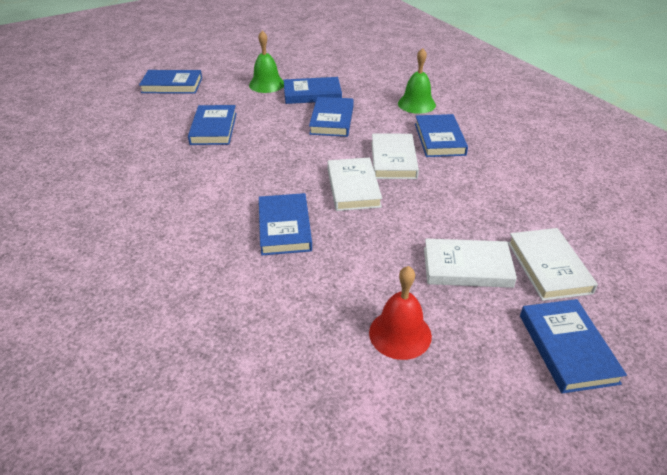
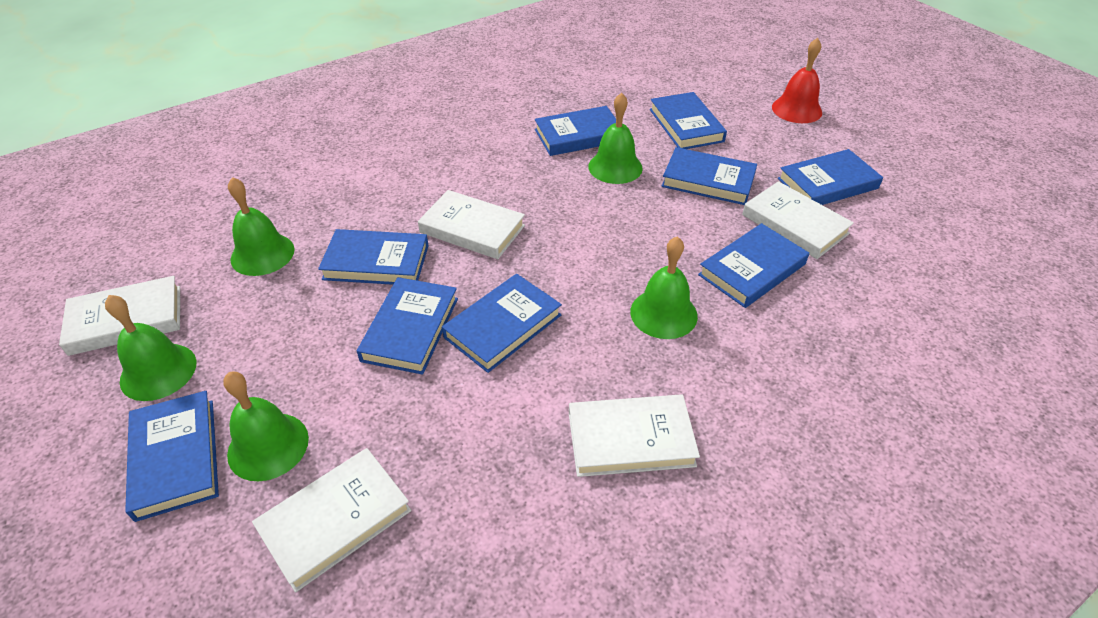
blue book: [139,70,202,94] [188,105,237,145] [259,193,312,255] [284,77,342,104] [309,97,354,137] [415,114,468,157] [520,299,627,393] = 7 -> [125,391,219,522] [318,229,429,285] [357,277,458,375] [442,274,562,373] [535,106,616,156] [650,92,727,149] [662,147,757,205] [698,223,809,308] [778,149,883,205] = 9
green bell: [249,30,284,93] [398,48,436,114] = 2 -> [105,295,196,401] [223,372,309,481] [228,177,295,276] [588,93,643,184] [630,236,698,339] = 5
white book: [327,157,382,211] [372,134,419,179] [424,239,517,288] [508,228,598,301] = 4 -> [59,276,180,356] [252,448,411,593] [418,190,525,259] [569,394,700,477] [742,181,854,259] = 5

